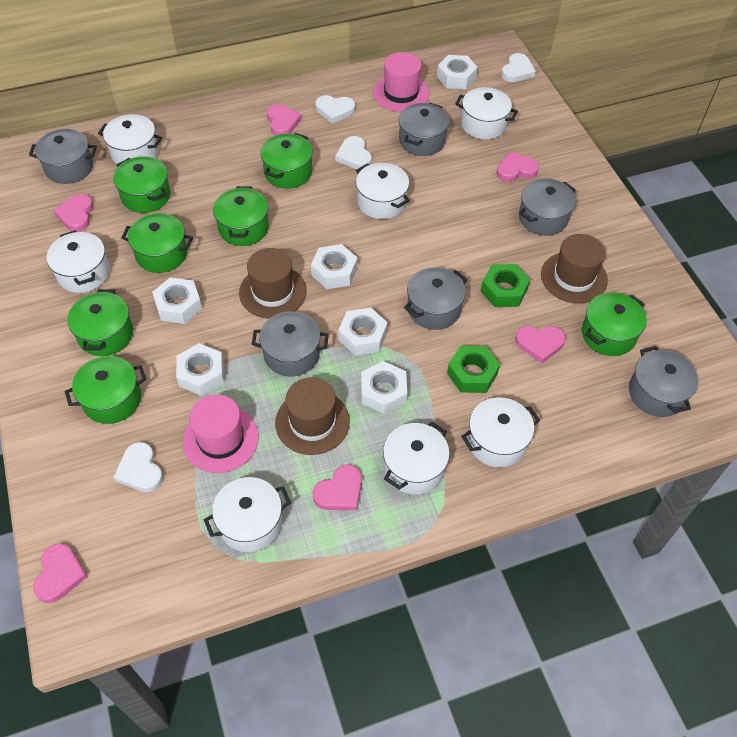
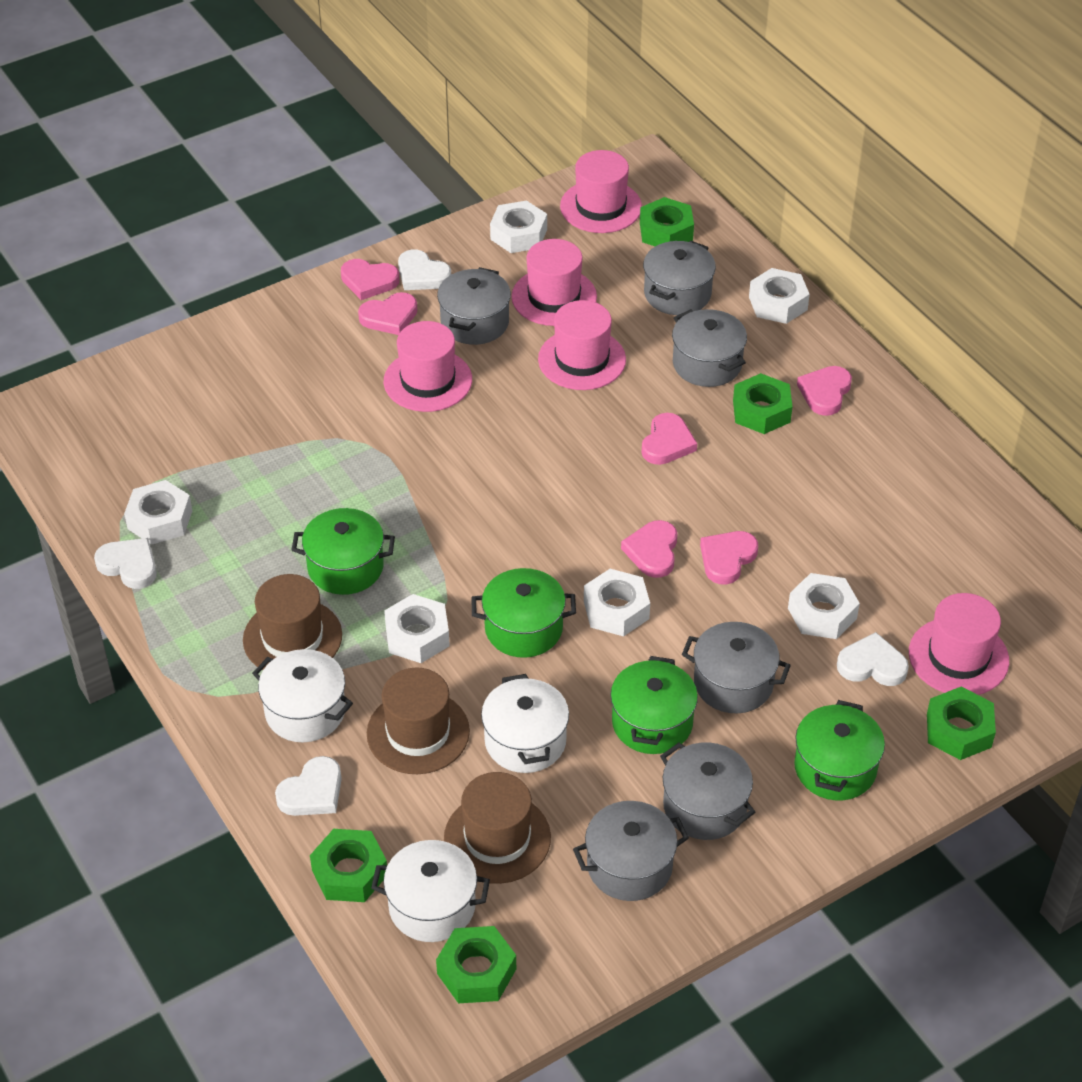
green nut: [447,346,500,393] [481,264,530,307] = 2 -> [310,829,387,902] [436,926,516,1003] [640,197,694,246] [733,373,793,434] [927,687,996,760] = 5
green pot: [65,356,146,424] [67,289,133,356] [113,156,171,213] [121,213,193,273] [213,186,269,246] [260,133,313,189] [582,292,647,356] = 7 -> [291,508,395,595] [472,568,576,658] [610,656,698,754] [794,700,885,800] = 4
pink hat: [183,395,259,473] [373,52,429,112] = 2 -> [384,321,472,412] [511,239,597,326] [538,300,626,390] [560,150,642,233] [909,593,1009,695] = 5
white pot: [46,230,110,293] [98,114,162,164] [204,477,291,552] [356,163,410,219] [383,422,450,495] [455,87,518,140] [461,397,540,467] = 7 -> [252,649,353,742] [371,840,490,942] [481,674,569,773] = 3

